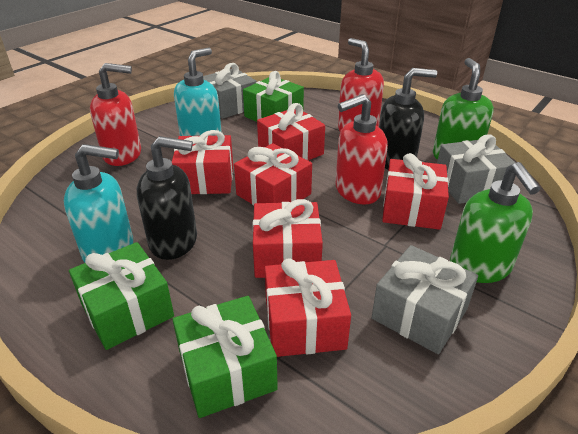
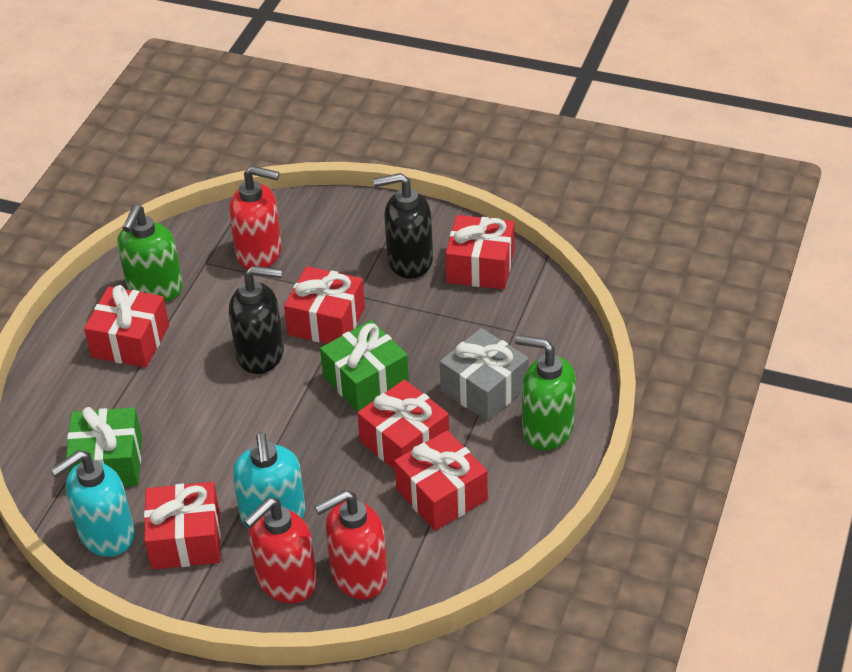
green gift: [69,242,174,350] [173,296,278,418] [243,71,304,122] = 3 -> [66,407,142,487] [320,320,409,412] = 2
grey gift: [203,63,257,119] [372,245,478,354] [437,135,515,204] = 3 -> [440,328,529,421] = 1

